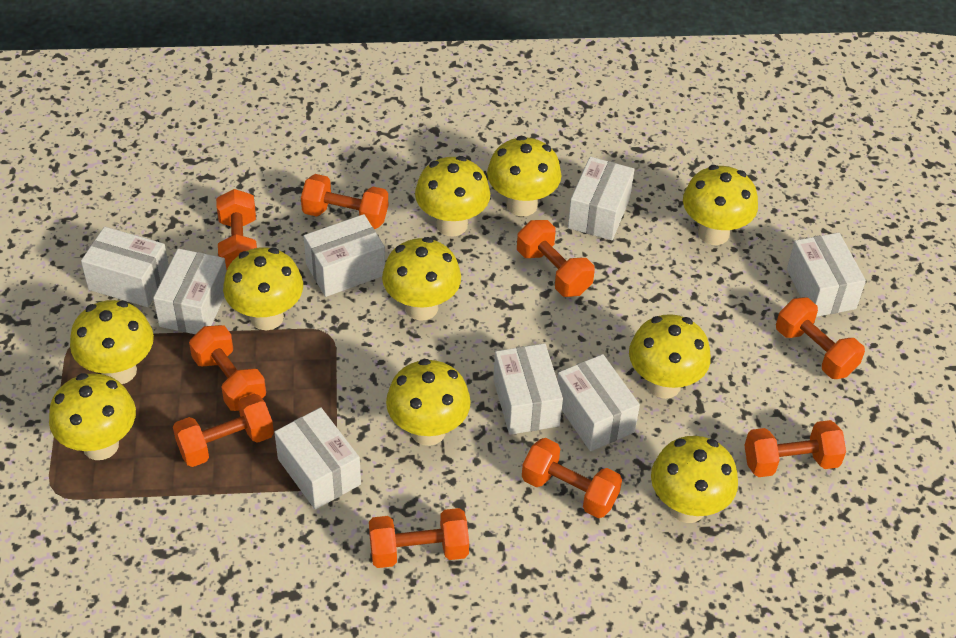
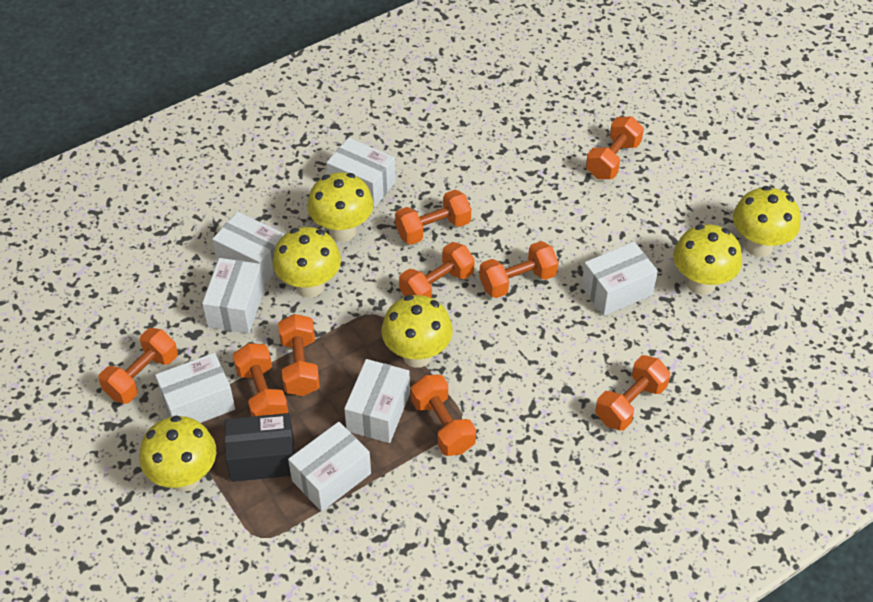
black box: none = 0 -> [225,413,295,482] = 1
white box: [81,227,169,307] [153,248,227,334] [274,407,361,510] [304,214,385,297] [493,343,563,435] [557,354,640,451] [568,157,634,240] [787,232,866,317] = 8 -> [155,353,235,423] [202,258,265,333] [212,212,285,285] [288,422,371,511] [326,137,396,208] [344,359,410,443] [581,242,658,316] = 7
yellow mushroom: [49,373,136,460] [70,300,154,384] [223,247,303,330] [382,237,461,321] [386,359,471,446] [415,156,490,236] [487,136,562,217] [629,314,711,399] [651,436,738,523] [683,165,758,245] = 10 -> [140,415,216,492] [273,227,341,298] [307,172,374,242] [381,295,453,368] [673,224,742,295] [733,186,800,257] = 6

